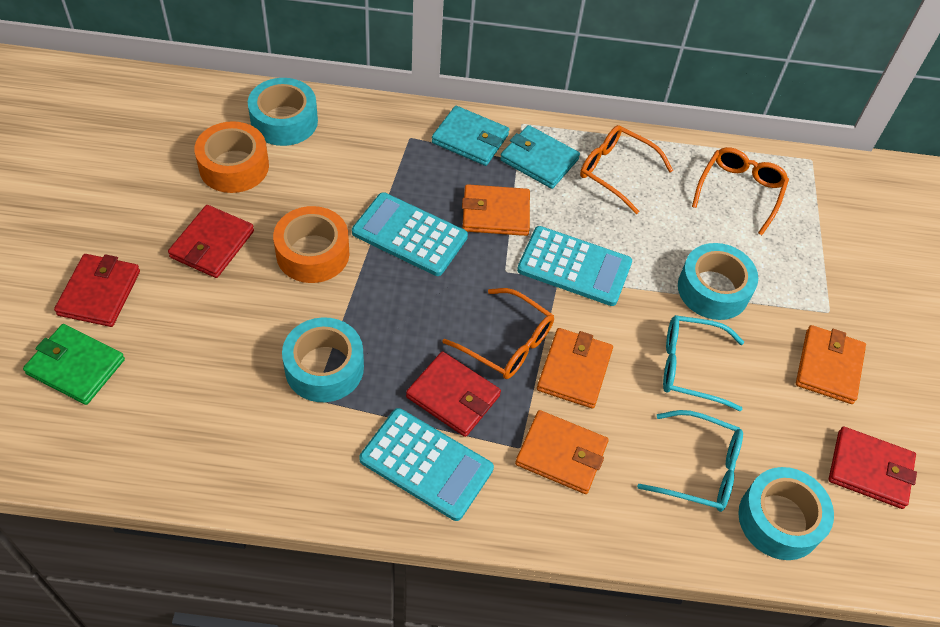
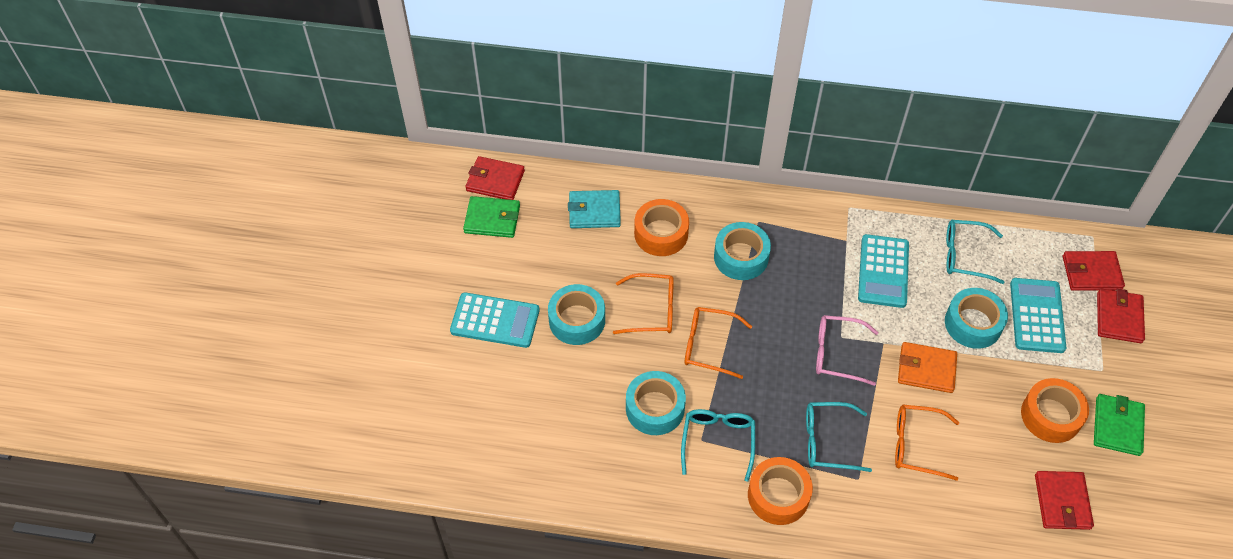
green wallet: [23,324,125,405] = 1 -> [463,196,520,238] [1094,394,1145,456] = 2
orange tape: [194,121,269,193] [273,206,349,283] = 2 -> [634,199,689,256] [748,457,813,525] [1021,378,1089,443] = 3
orange wallet: [462,184,530,236] [515,410,609,494] [537,328,613,408] [796,325,866,404] = 4 -> [898,342,957,393] = 1
pink glasses: none = 0 -> [816,315,878,386] = 1
turquoise glasses: [637,410,743,512] [663,315,744,411] = 2 -> [681,409,755,482] [806,402,872,472] [946,220,1005,284] = 3
turquoise wallet: [432,106,509,166] [500,125,580,189] = 2 -> [568,190,621,228] = 1

